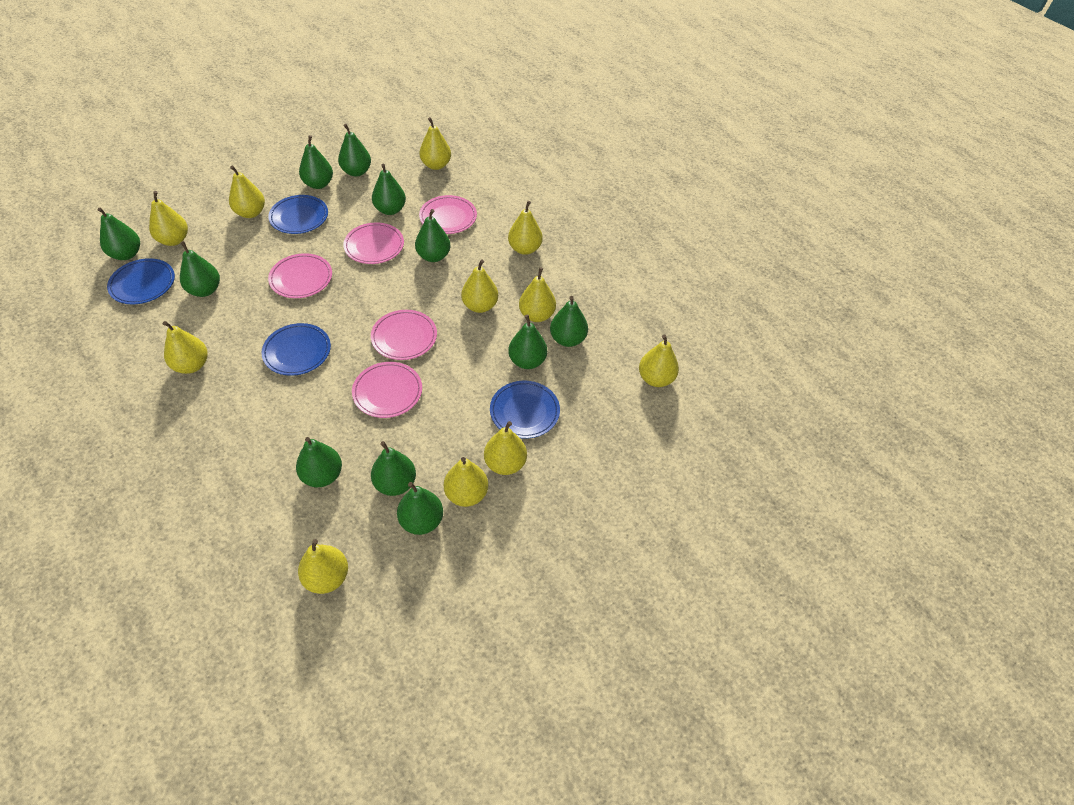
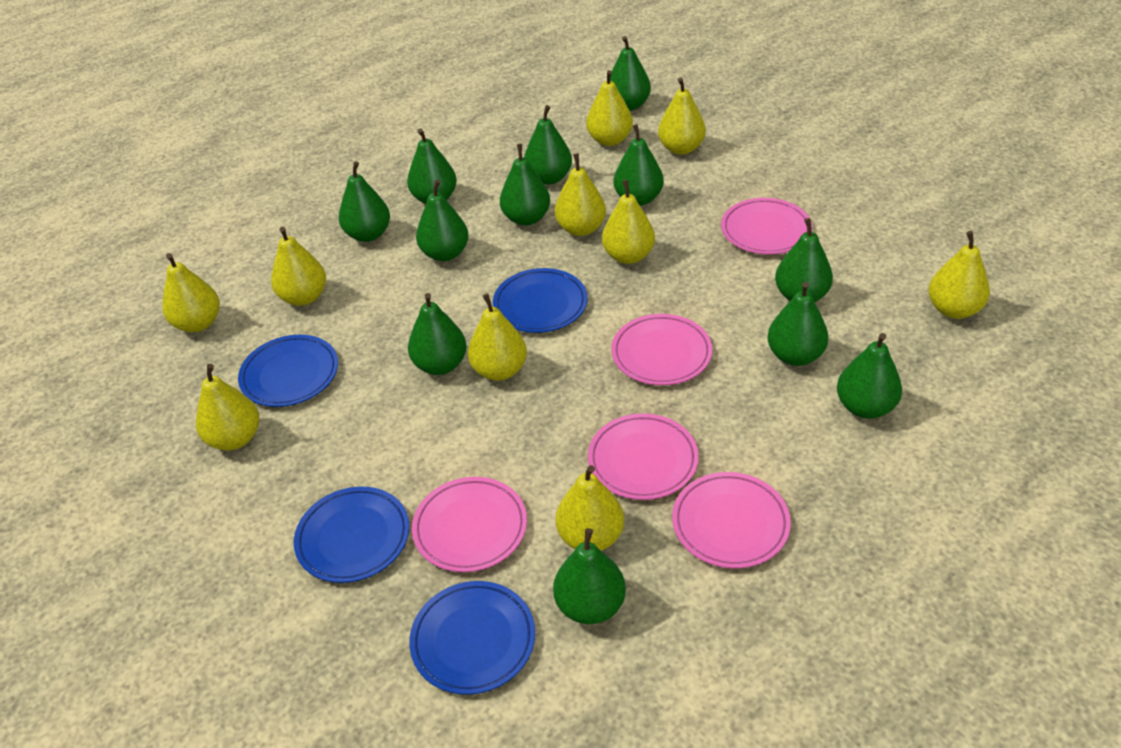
green pear: [98,208,140,260] [180,241,220,297] [296,437,342,487] [299,135,333,189] [338,124,371,177] [371,441,416,496] [372,164,406,215] [397,482,443,535] [415,209,450,262] [508,314,547,369] [550,296,588,347] = 11 -> [339,161,390,242] [407,129,457,204] [408,293,467,375] [416,180,469,261] [500,144,550,226] [524,105,572,185] [553,528,626,624] [610,36,651,111] [614,124,664,206] [767,282,829,366] [775,218,833,302] [837,333,902,419] = 12
yellow pear: [149,191,188,246] [163,321,208,374] [229,166,265,218] [298,539,348,594] [419,117,451,170] [444,457,488,507] [461,260,498,313] [484,421,527,475] [508,201,543,255] [519,267,556,322] [639,334,679,387] = 11 -> [162,253,220,332] [196,364,259,450] [271,227,326,306] [468,293,527,381] [555,153,606,236] [556,465,624,551] [586,70,633,146] [602,180,655,264] [658,77,706,155] [928,231,990,319] = 10

